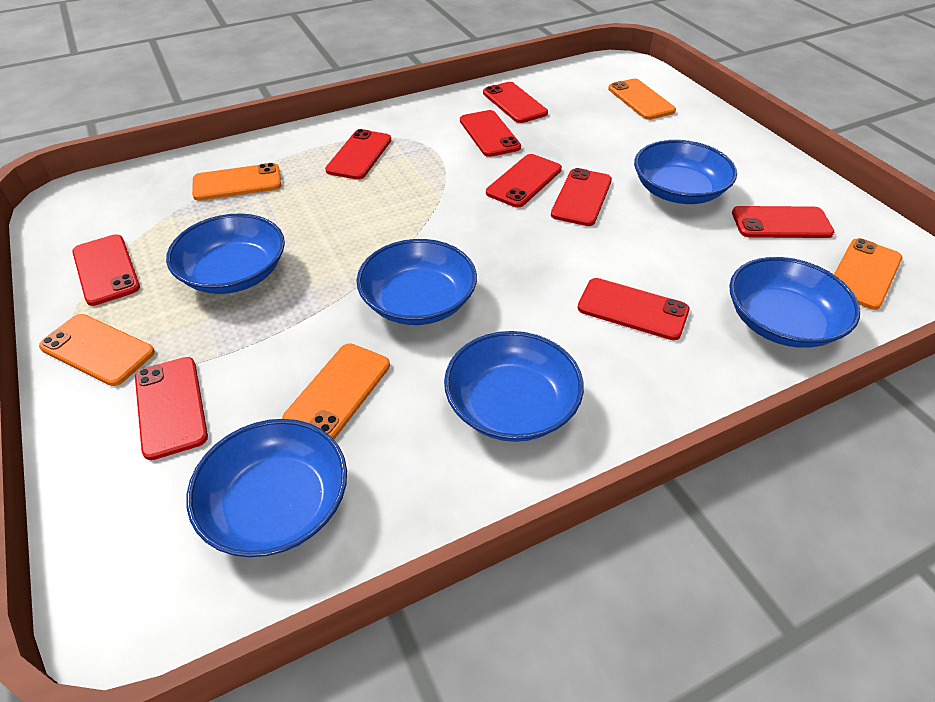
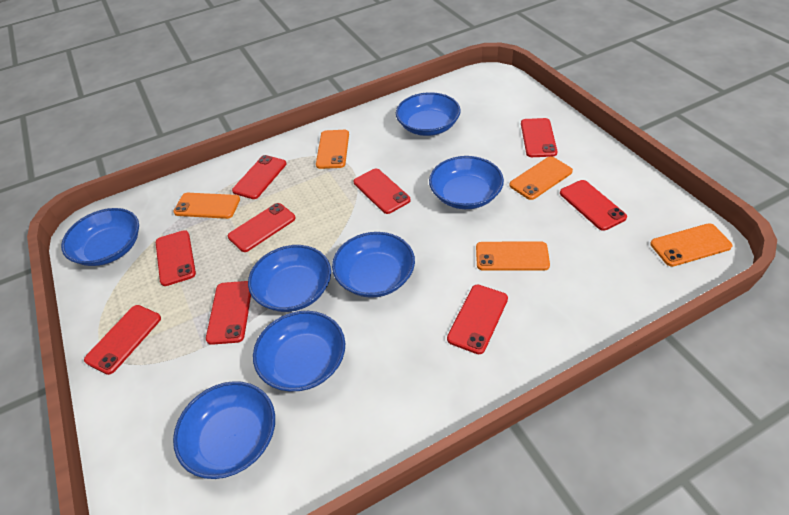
blue bowl: [166,213,285,294] [186,419,347,557] [356,239,477,325] [444,331,584,442] [634,140,737,204] [729,257,860,348] = 6 -> [61,208,139,266] [173,381,275,479] [248,245,331,312] [253,311,345,392] [332,232,415,298] [396,92,461,136] [429,156,504,209] = 7

